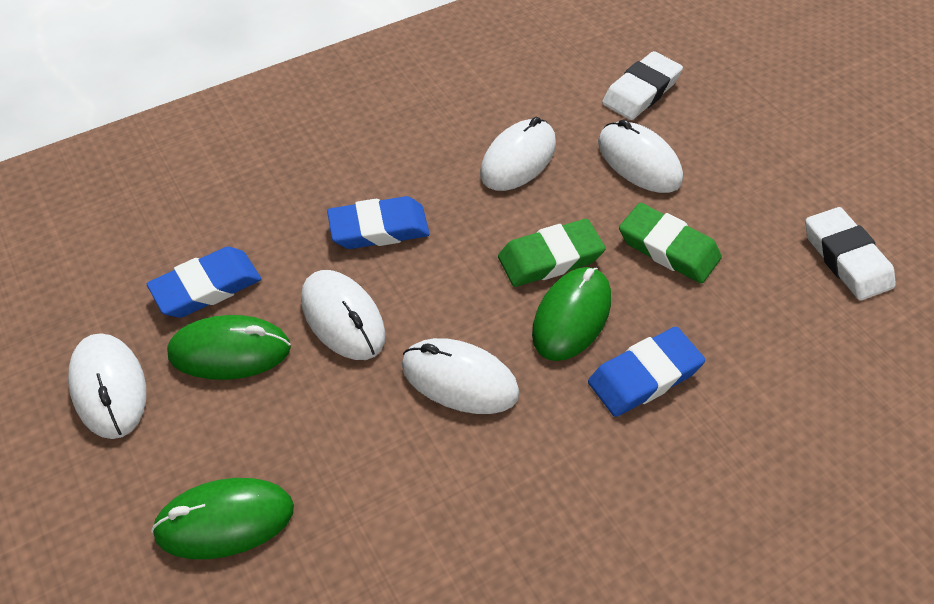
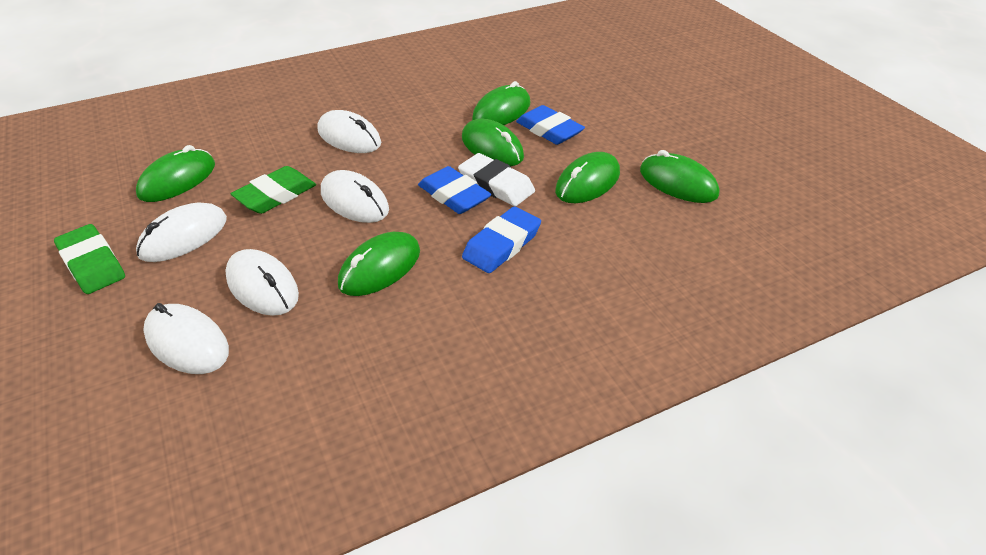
green mouse: [151,478,294,559] [167,315,291,380] [532,267,611,361] = 3 -> [136,145,215,202] [338,232,420,296] [462,119,524,166] [472,81,530,125] [555,152,620,203] [640,150,719,203] = 6
white eraser: [602,51,683,120] [805,207,896,301] = 2 -> [458,153,535,206] = 1

